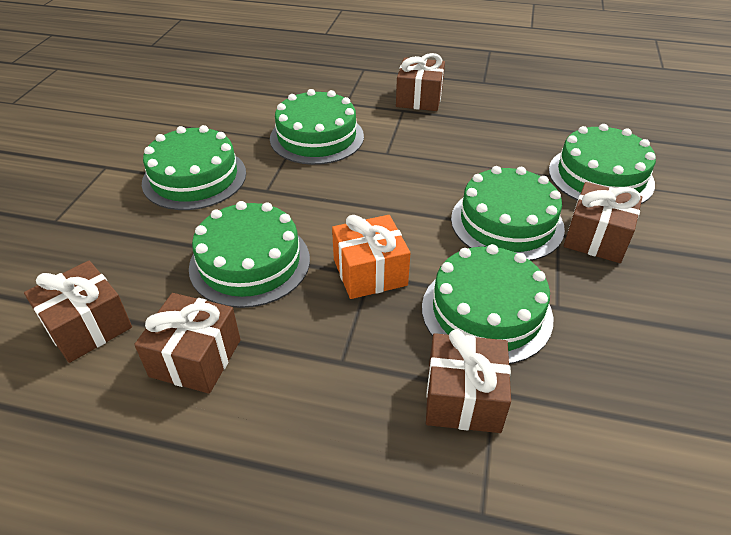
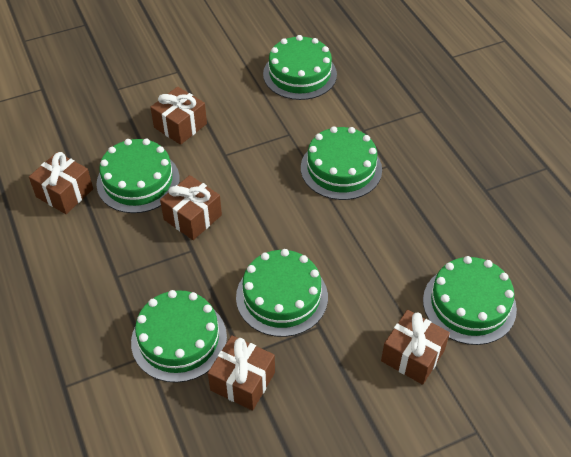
orange gift: [332,215,410,299] = 1 -> none = 0

